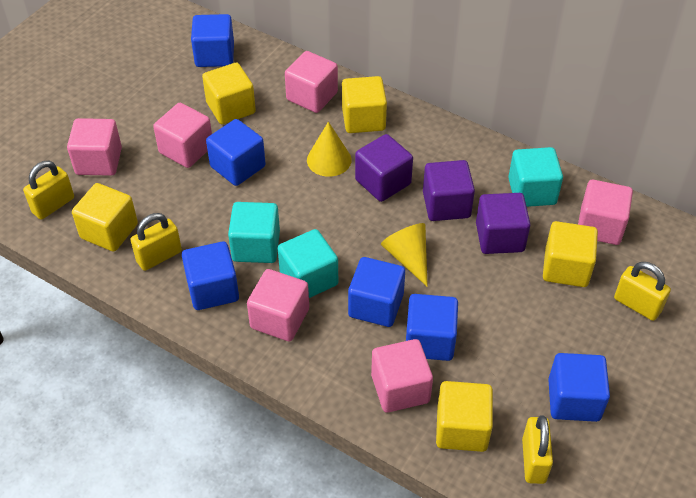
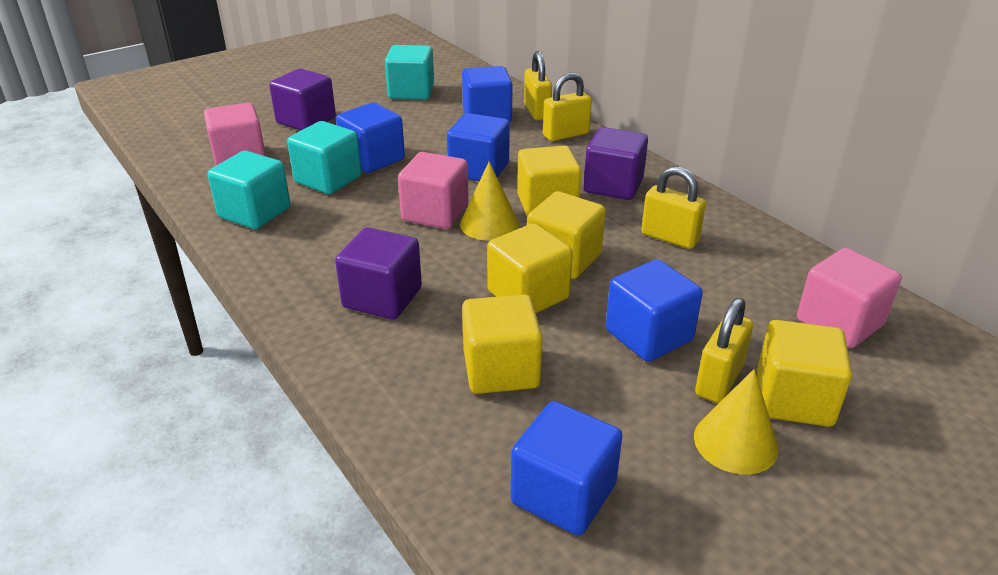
blue cube: [182,241,239,310] [191,14,234,67] [206,119,266,186] [348,257,405,327] [406,294,458,361] [548,353,610,422] = 6 -> [336,103,405,173] [447,113,510,181] [462,66,513,123] [511,401,622,536] [606,259,703,362] = 5
pink cube: [67,118,122,176] [153,103,212,168] [247,269,309,341] [285,51,338,113] [371,339,433,413] [578,180,633,245] = 6 -> [204,103,266,166] [398,152,469,229] [797,248,901,348] = 3

